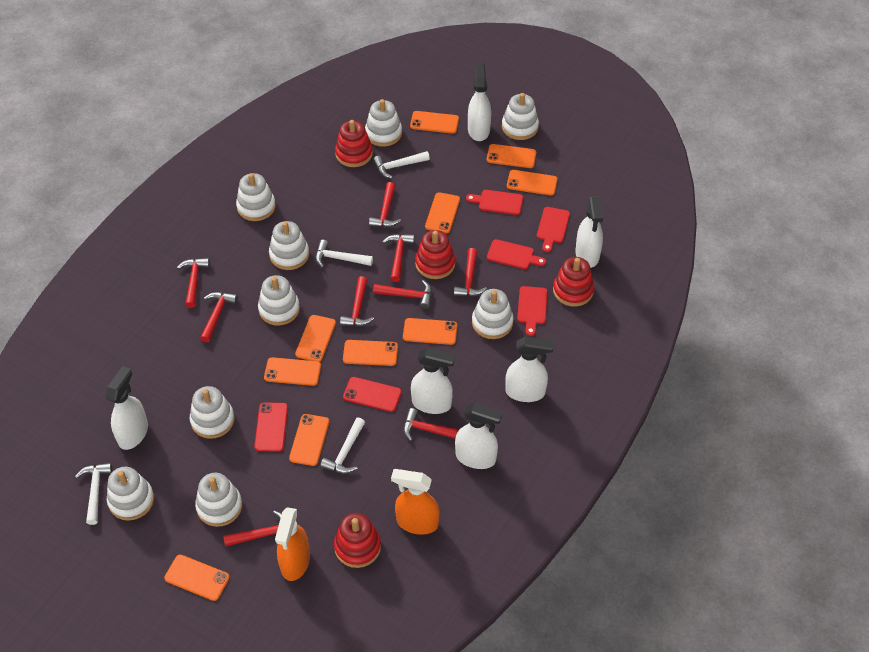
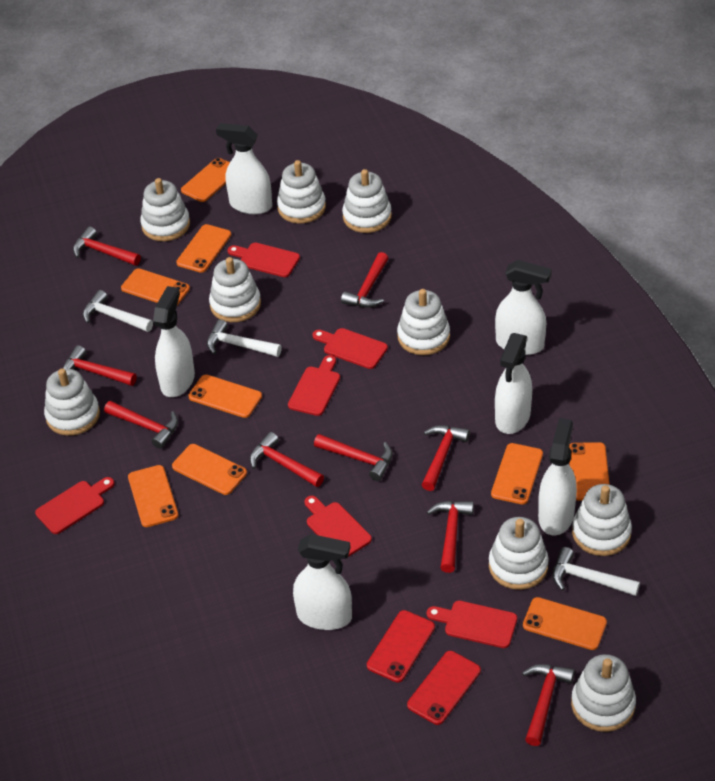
orange phone: [164,555,230,601] [264,357,321,386] [289,414,329,466] [295,315,336,362] [343,340,398,366] [403,318,457,345] [410,111,459,134] [425,192,460,233] [487,144,536,168] [507,170,558,196] = 10 -> [121,268,190,305] [128,465,178,527] [172,444,247,495] [176,224,231,273] [181,158,230,202] [189,375,262,418] [491,443,543,504] [523,597,607,650] [569,442,610,501] = 9
orange spray bottle: [275,507,310,581] [391,469,439,535] = 2 -> none = 0
red cutting board: [466,190,523,215] [487,239,546,269] [517,286,548,336] [537,207,570,253] = 4 -> [35,477,114,534] [227,243,300,277] [288,355,340,416] [304,496,372,557] [312,328,388,369] [427,600,517,648] = 6
red stacking toy: [334,513,381,568] [335,120,373,167] [415,230,455,279] [553,257,594,307] = 4 -> none = 0
white hammer: [75,463,113,525] [315,240,373,268] [320,418,365,474] [373,151,430,179] = 4 -> [83,290,153,332] [207,319,282,357] [553,547,640,596] = 3

